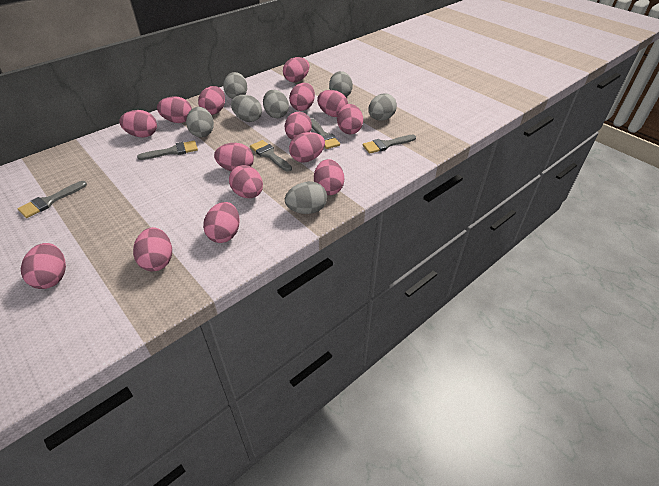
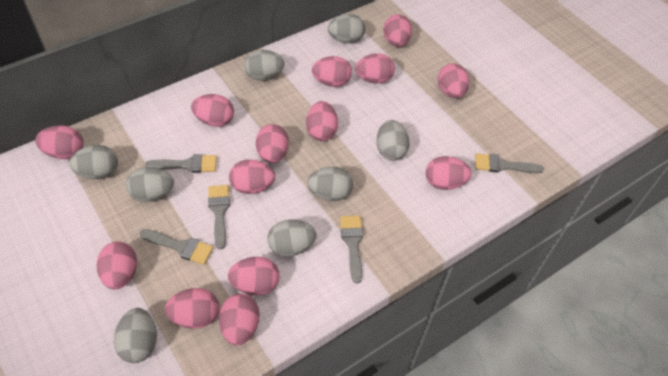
grey egg: [186,107,214,137] [223,72,247,99] [231,95,262,122] [263,90,289,118] [285,181,327,214] [329,71,353,97] [368,93,397,121] = 7 -> [69,145,118,179] [114,308,157,363] [126,167,174,202] [244,50,284,80] [268,220,316,257] [307,167,353,201] [328,14,365,43] [376,120,410,161] = 8
pink egg: [21,243,66,289] [119,110,157,137] [133,227,172,271] [157,96,192,123] [198,86,225,115] [203,202,240,243] [214,143,254,171] [229,165,263,198] [283,57,309,82] [285,112,312,140] [289,83,315,111] [289,132,325,163] [314,159,344,195] [317,90,348,117] [337,104,363,134] = 15 -> [35,125,84,159] [97,242,137,289] [165,288,219,329] [191,94,234,127] [219,294,259,345] [228,257,280,295] [229,160,275,194] [256,124,289,163] [306,101,338,141] [312,56,352,87] [355,53,395,84] [384,14,412,47] [426,156,471,190] [438,63,469,98] = 14

